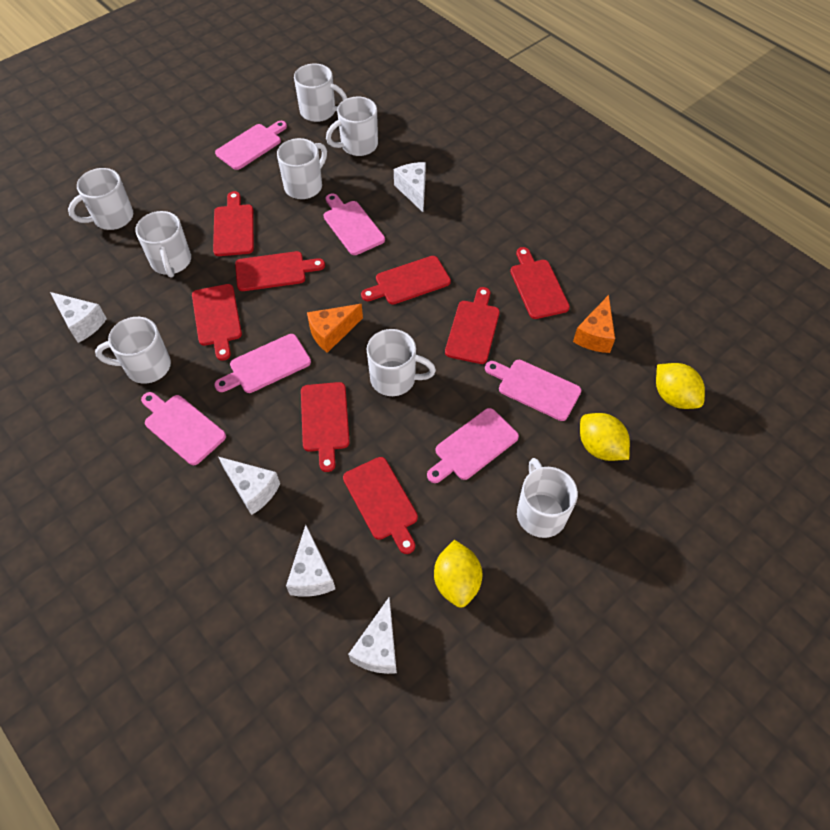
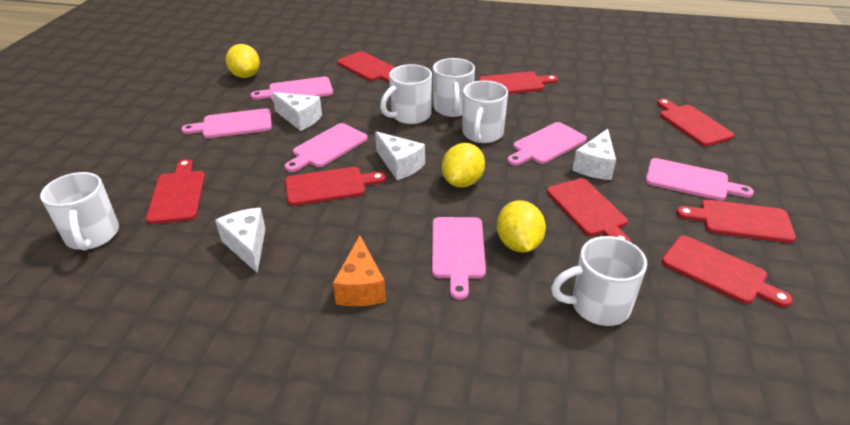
orange cheese: [307,304,363,353] [573,295,615,353] = 2 -> [333,236,386,306] = 1
white cheese: [50,292,107,343] [219,457,280,515] [286,525,335,597] [348,596,397,674] [394,162,426,212] = 5 -> [215,208,266,273] [272,92,322,131] [375,131,425,180] [573,129,616,180] = 4
white mug: [68,168,133,230] [95,317,171,384] [135,211,191,278] [277,138,327,199] [294,64,347,122] [326,97,378,156] [367,329,436,396] [517,458,578,538] = 8 -> [40,172,119,251] [380,64,432,124] [433,58,475,117] [462,80,508,143] [551,236,647,326] = 5

